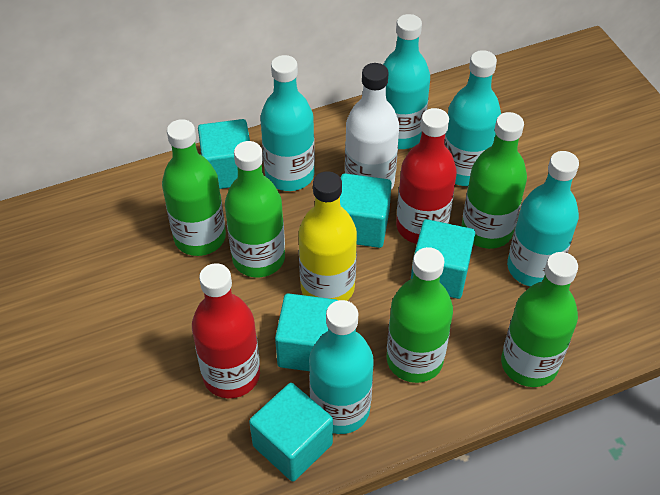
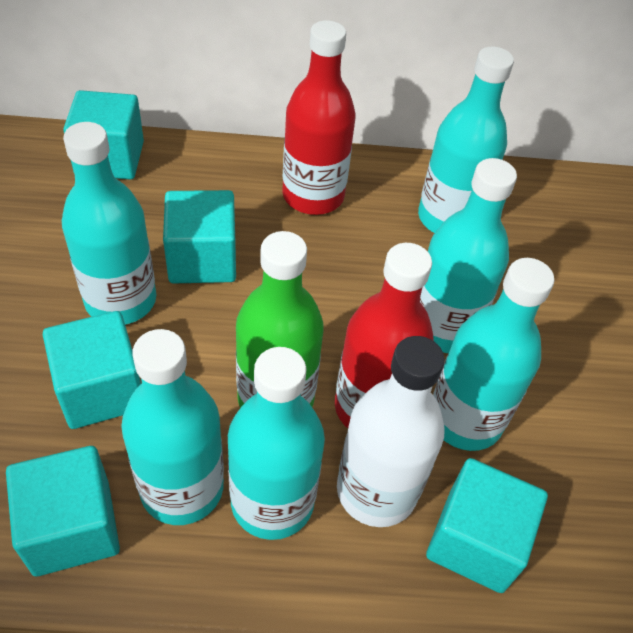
green bottle: [162,119,226,256] [225,141,285,277] [386,247,453,383] [462,112,527,249] [501,252,578,387] = 5 -> [236,231,324,408] = 1
turquoise bottle: [260,55,315,191] [309,300,374,434] [383,14,430,149] [445,50,501,186] [507,151,579,287] = 5 -> [62,122,156,324] [121,329,224,525] [228,347,325,540] [418,47,514,233] [420,158,517,353] [433,258,554,451] = 6
yellow bottle: [298,171,357,301] = 1 -> none = 0

